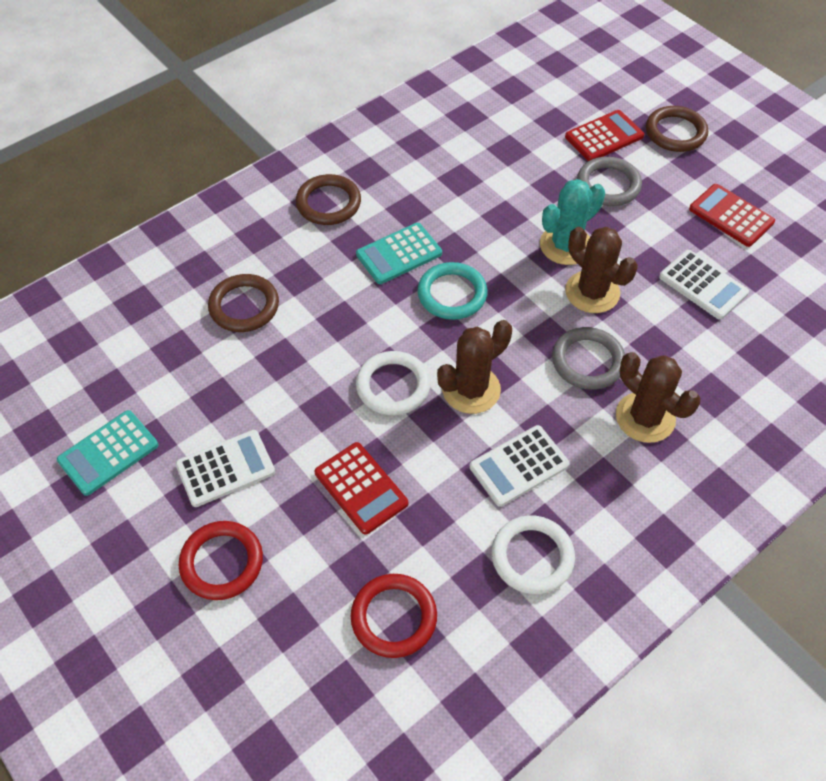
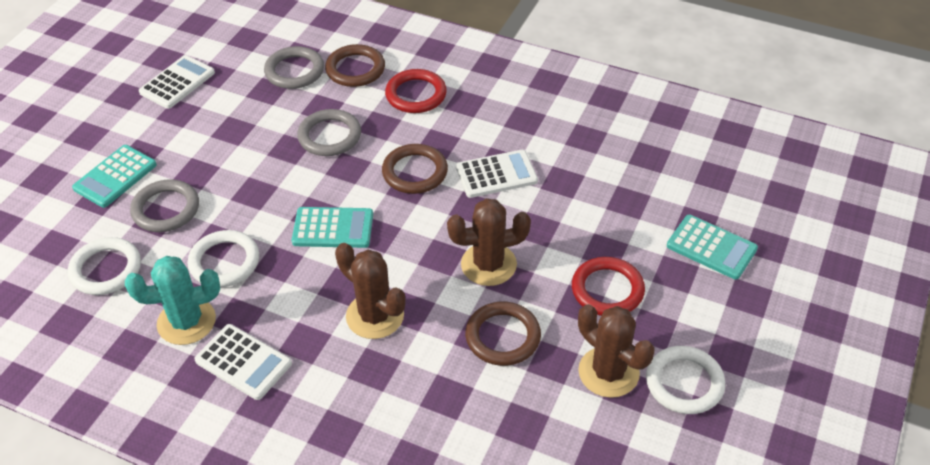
grey ring: [552,327,625,390] [577,157,642,206] = 2 -> [130,179,199,232] [264,46,324,89] [297,109,361,156] = 3
red calculator: [315,442,408,535] [565,110,644,161] [689,184,775,247] = 3 -> none = 0
turquoise calculator: [57,410,158,496] [356,223,442,284] = 2 -> [72,145,157,208] [292,207,373,248] [667,215,758,280] = 3
turquoise ring: [417,262,488,320] = 1 -> none = 0
white ring: [356,351,431,416] [491,515,575,594] = 2 -> [68,237,141,295] [188,230,259,287] [646,346,725,414] = 3

